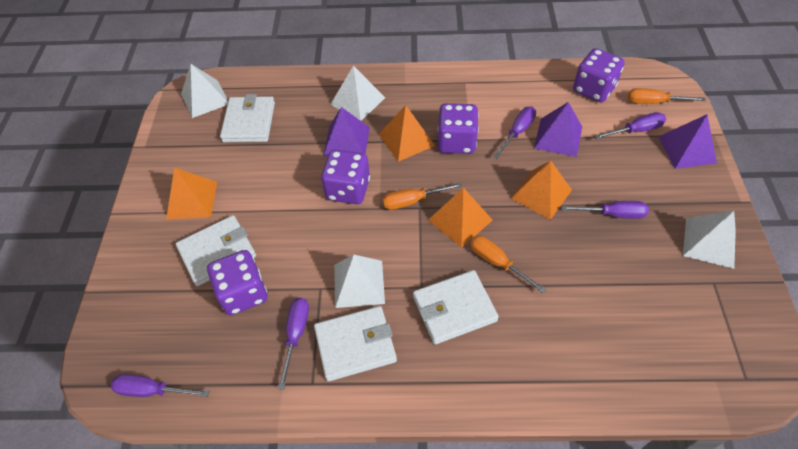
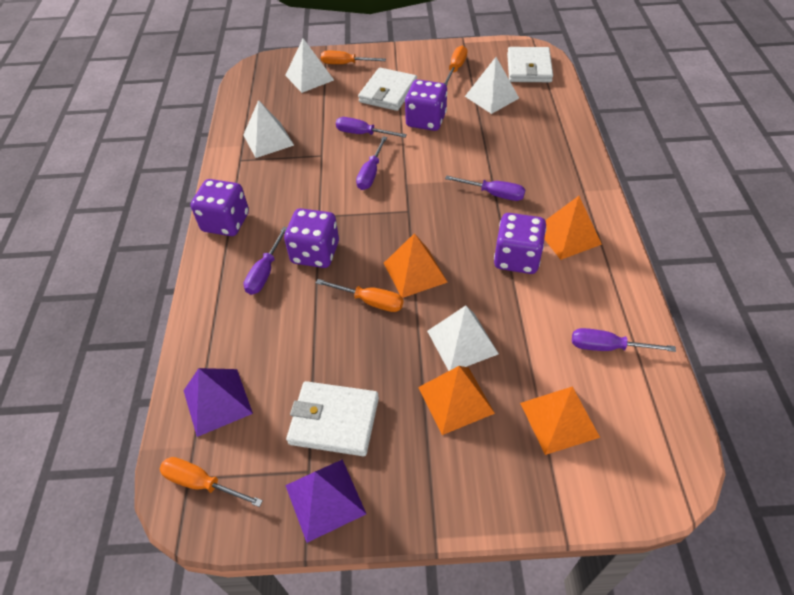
orange screwdriver: [382,182,463,210] [470,236,547,293] [628,88,706,104] = 3 -> [159,457,263,507] [316,279,403,312] [321,50,386,64] [444,45,468,86] = 4
purple pyramid: [323,107,370,157] [534,102,582,157] [658,114,717,169] = 3 -> [183,368,253,437] [285,459,366,543] = 2
white wallet: [176,215,256,286] [220,94,275,142] [314,306,397,381] [413,270,499,344] = 4 -> [286,381,379,456] [358,68,417,111] [507,47,553,82] = 3

